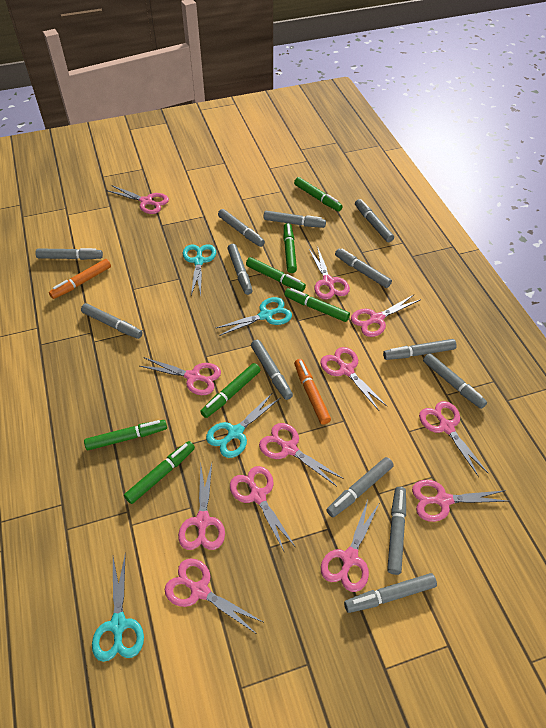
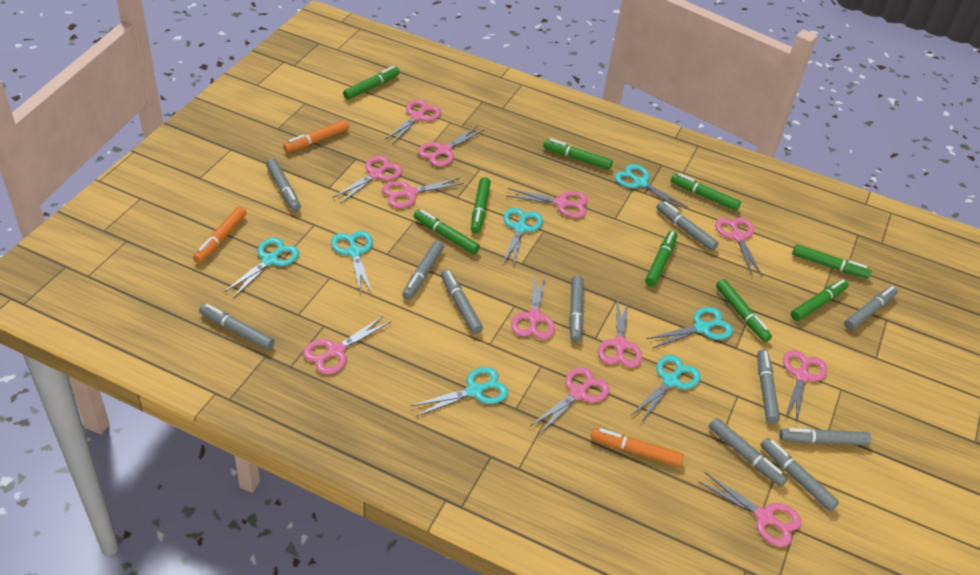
green marker: [84,420,167,450] [124,441,195,504] [200,363,260,418] [246,257,306,292] [284,223,297,273] [284,288,350,322] [294,177,343,211] = 7 -> [343,66,400,100] [414,210,480,254] [471,177,491,234] [543,139,613,170] [645,231,677,286] [671,173,741,211] [716,279,772,342] [791,279,849,321] [792,244,871,279] = 9
grey marker: [35,248,103,260] [81,303,142,339] [218,209,265,247] [227,244,253,295] [251,340,293,400] [264,211,326,228] [326,457,394,517] [335,249,392,288] [344,573,437,613] [355,199,394,243] [383,339,457,360] [387,487,406,575] [423,353,487,409] = 13 -> [199,303,275,350] [266,158,301,212] [402,240,444,300] [441,270,483,334] [569,275,583,342] [656,201,718,251] [709,418,787,487] [757,349,780,424] [761,438,839,511] [779,428,871,446] [844,286,898,330] = 11
orange marker: [49,259,111,299] [294,359,331,425] = 2 -> [193,206,246,263] [283,120,349,152] [591,428,684,467] = 3
turquoise scissors: [92,552,144,662] [183,244,216,296] [206,392,280,458] [216,297,292,336] = 4 -> [224,237,299,298] [331,231,373,295] [411,367,508,416] [503,208,543,268] [615,164,688,211] [631,355,701,423] [646,307,733,348] = 7

